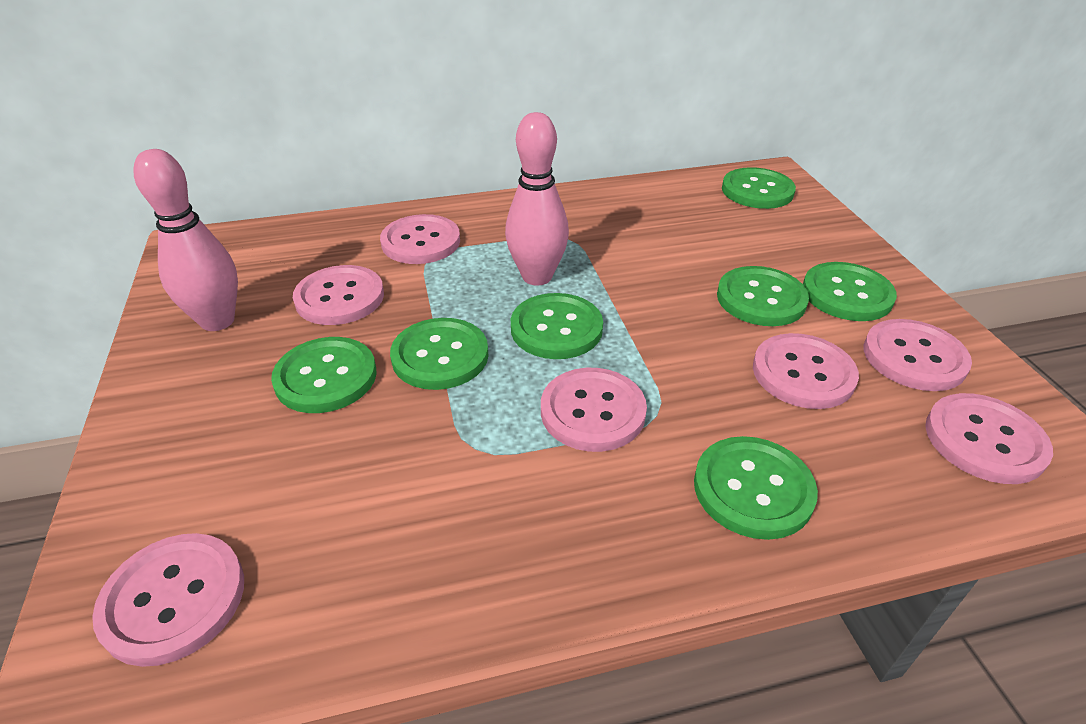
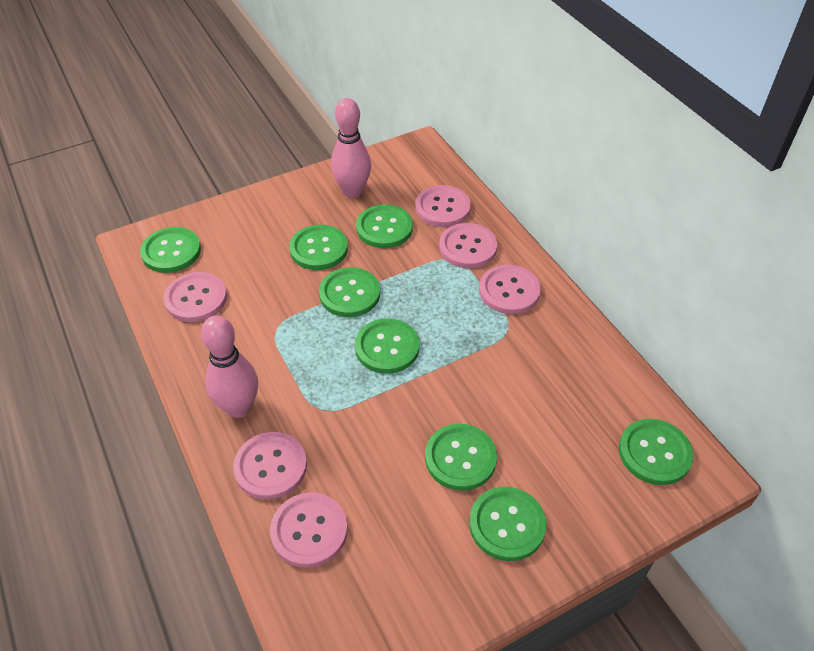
green button: [271,337,377,413] [390,318,488,390] [511,293,603,359] [694,436,818,540] [717,266,809,326] [722,167,796,209] [803,262,897,321] = 7 -> [140,227,201,273] [289,225,348,270] [319,267,380,317] [355,318,419,374] [356,204,413,248] [425,424,497,491] [469,487,547,561] [619,419,694,485] = 8
pink button: [92,533,244,667] [293,265,384,325] [380,214,460,264] [541,368,647,452] [753,333,859,409] [864,319,972,391] [925,393,1053,484] = 7 -> [163,272,227,322] [233,432,307,500] [270,492,348,568] [415,185,471,227] [439,223,497,268] [479,265,541,314] = 6

